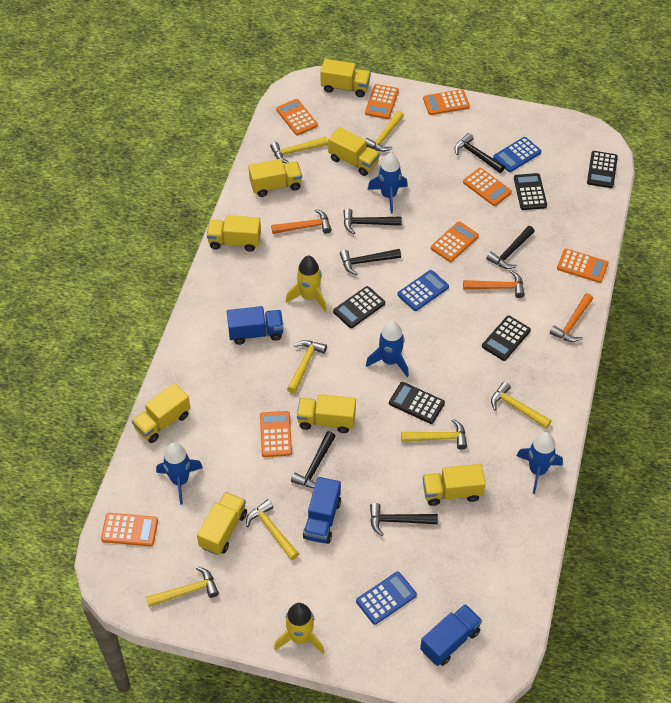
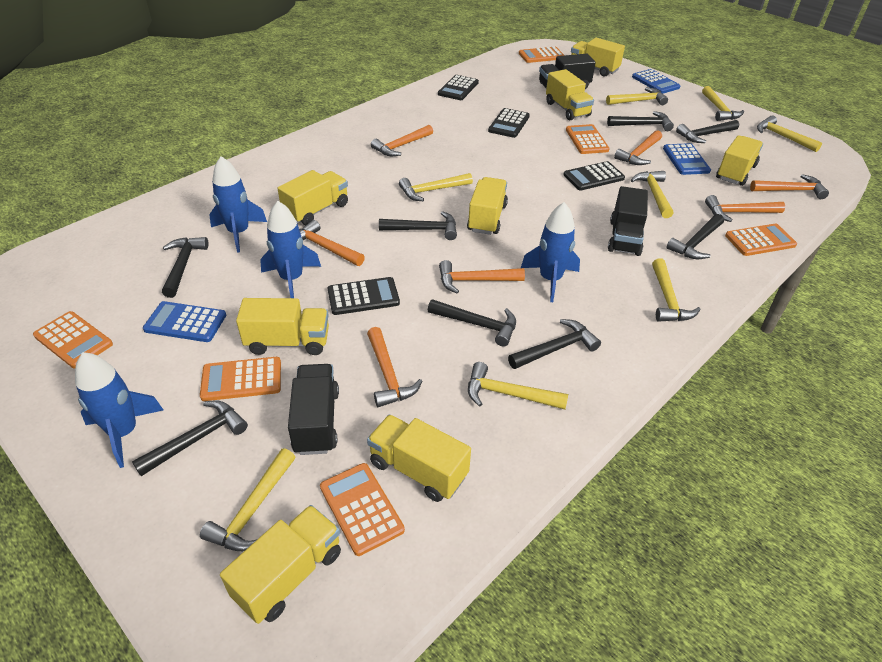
black calculator: [333,286,385,328] [389,382,445,424] [482,315,531,361] [514,173,547,210] [587,151,618,188] = 5 -> [328,277,400,315] [438,75,479,100] [488,108,530,138] [564,161,625,190] = 4
black hammer: [291,431,336,488] [340,249,401,275] [343,208,402,234] [370,503,438,536] [454,133,505,173] [486,226,535,269] = 6 -> [132,400,248,476] [162,237,209,298] [379,211,457,240] [428,299,516,347] [508,319,601,369] [607,111,674,131] [666,214,724,259] [676,120,739,143] = 8
black truck: none = 0 -> [288,364,339,455] [539,54,596,89] [608,186,648,256] = 3
blue truck: [227,306,284,345] [303,477,341,544] [420,604,482,666] = 3 -> none = 0
orange calculator: [101,513,158,546] [260,411,292,457] [276,99,318,135] [365,84,399,119] [423,89,470,115] [431,221,479,262] [463,168,512,206] [557,249,609,283] = 8 -> [33,311,113,369] [200,357,281,401] [320,463,405,556] [519,47,565,63] [566,124,610,154] [725,224,797,256] = 6
orange hammer: [271,209,332,234] [463,271,525,298] [550,293,593,342] = 3 -> [300,220,365,266] [367,327,422,407] [371,125,433,156] [439,260,525,293] [614,130,662,165] [705,195,785,222] [750,174,829,199] = 7
yellow hammer: [146,567,219,607] [246,499,299,560] [270,137,328,163] [287,340,327,393] [365,111,404,152] [401,419,467,450] [491,381,552,429] = 7 -> [200,448,295,551] [399,173,473,201] [468,362,568,409] [606,88,668,105] [631,171,673,218] [652,258,701,322] [702,86,744,121] [757,116,822,152] = 8
yellow rocket: [274,603,325,654] [286,256,327,312] = 2 -> none = 0

